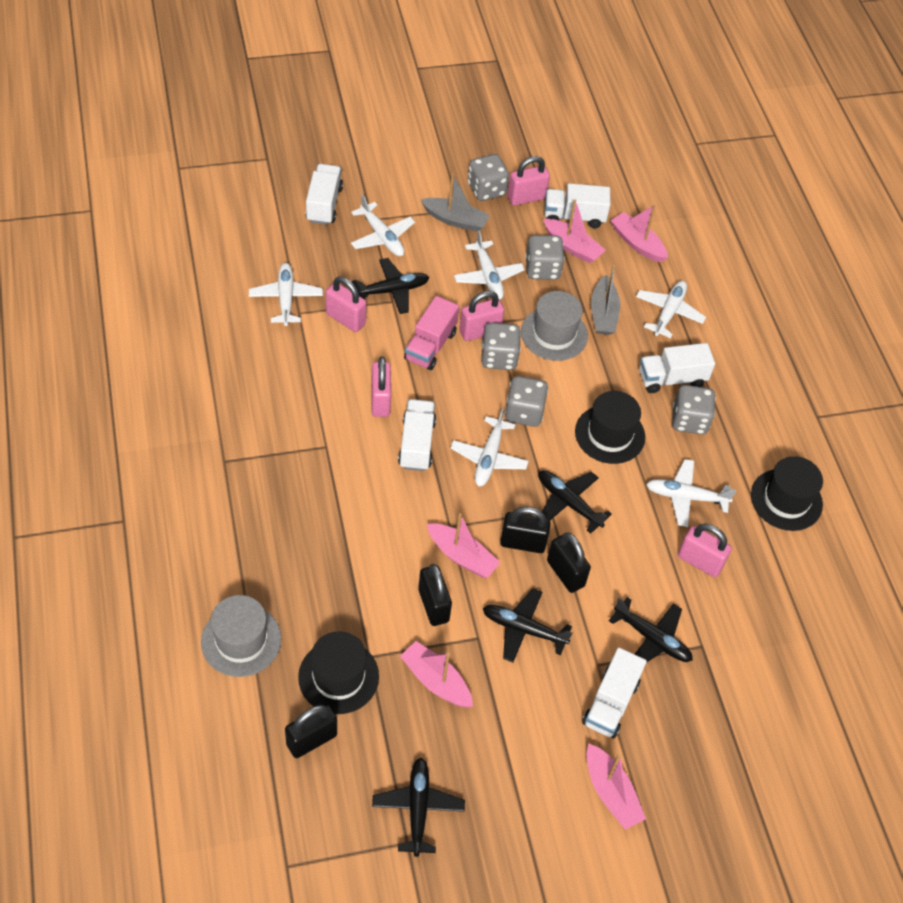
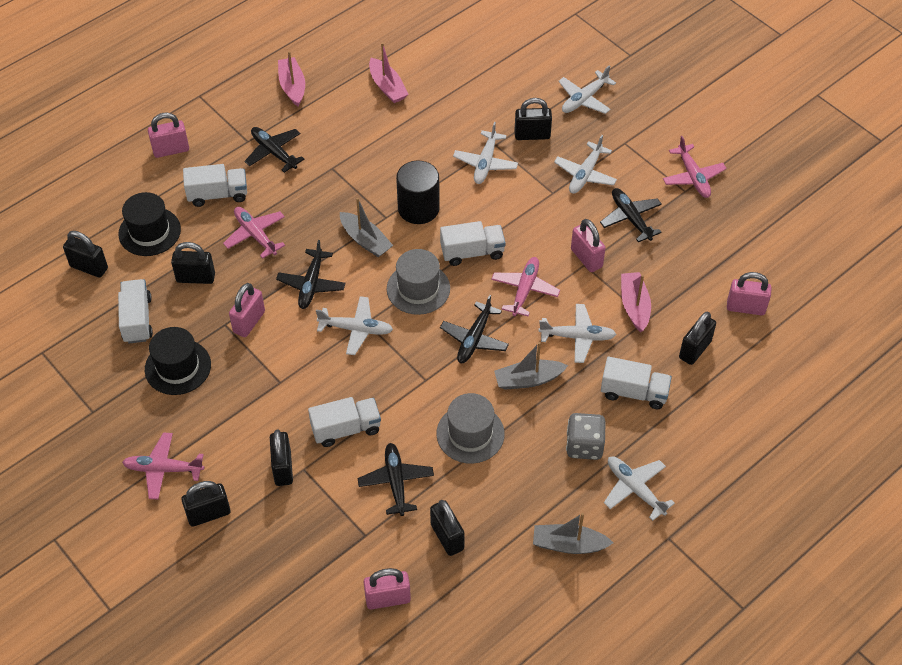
black cylinder: none = 0 -> [396,160,440,224] = 1
black hat: [298,631,379,714] [575,391,645,464] [751,456,823,531] = 3 -> [118,192,181,256] [145,327,211,395] = 2
black padlock: [285,704,337,758] [418,564,452,626] [500,506,551,553] [547,533,591,593] = 4 -> [63,231,108,278] [171,242,215,284] [181,481,231,527] [270,430,293,486] [430,500,465,556] [514,98,552,140] [679,311,716,365] = 7
grey boat: [421,173,490,232] [591,265,620,335] = 2 -> [340,198,393,257] [494,342,568,390] [533,513,613,554] = 3
grey dice: [468,154,509,201] [481,322,521,370] [505,376,548,427] [525,235,565,280] [672,385,716,435] = 5 -> [566,413,606,460] = 1
pink boat: [400,641,473,707] [427,513,501,578] [544,199,605,263] [587,743,646,830] [611,204,668,262] = 5 -> [278,51,305,107] [369,42,409,103] [621,272,651,332] = 3
pink plane: none = 0 -> [122,432,204,500] [223,207,285,259] [491,257,560,316] [663,136,726,198] = 4
pink truck: [404,296,459,370] = 1 -> none = 0

